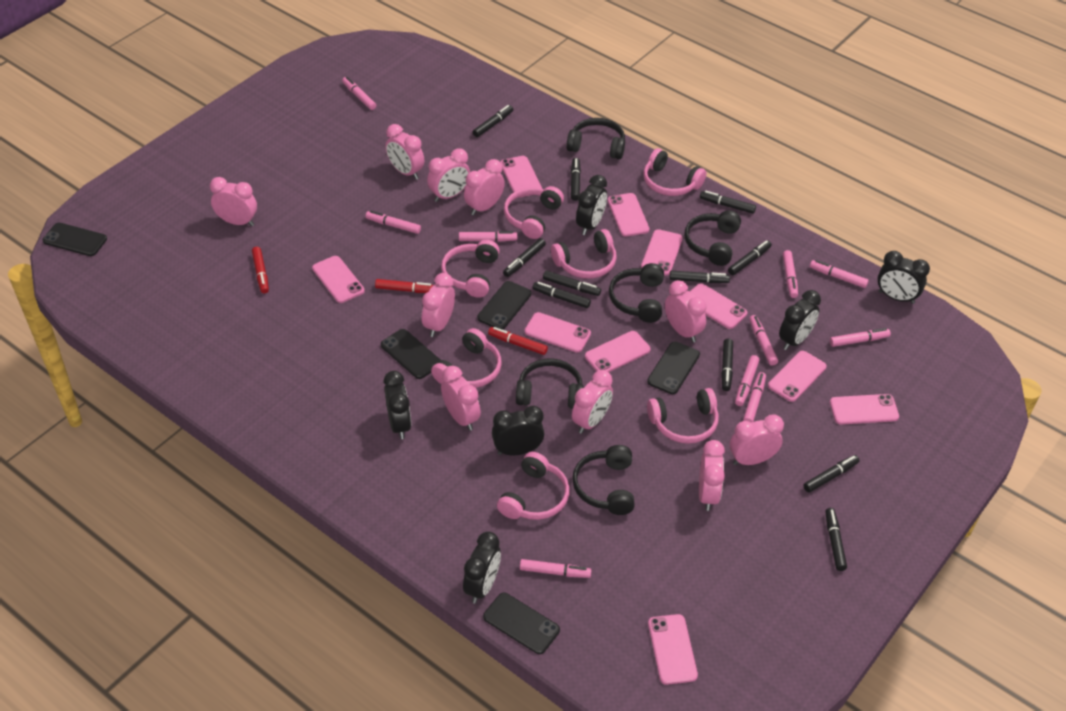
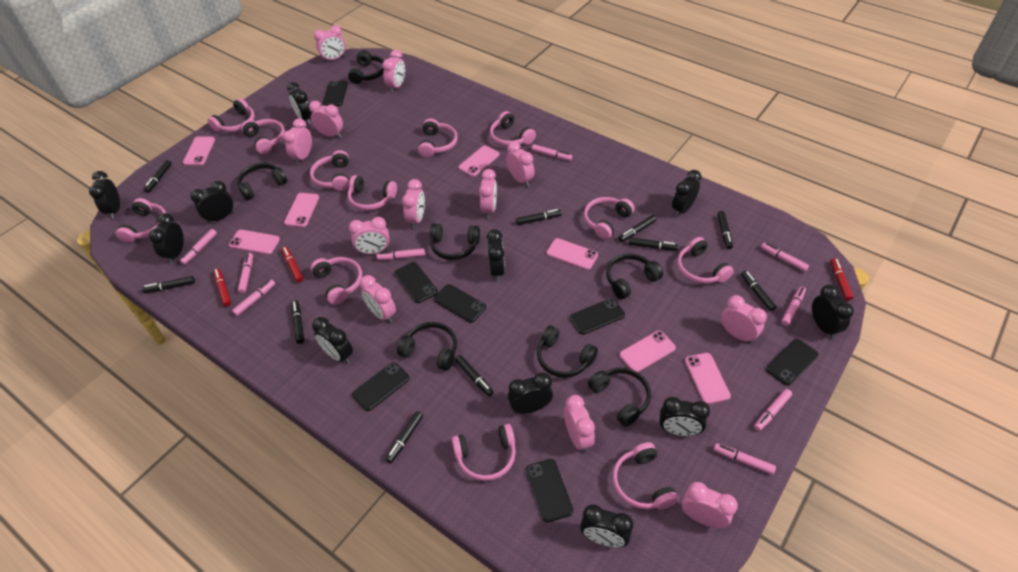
black clock: [383,371,411,439] [463,532,501,604] [492,406,544,455] [576,175,607,235] [779,290,821,350] [877,251,930,304] = 6 -> [89,171,120,219] [149,213,184,264] [190,181,234,224] [287,82,312,125] [312,317,353,364] [487,229,505,281] [508,372,553,414] [580,504,633,547] [659,397,710,436] [672,170,701,217] [812,284,854,339] = 11
black headphones: [516,358,584,409] [566,118,625,159] [572,445,635,515] [609,263,664,323] [684,210,741,266] = 5 -> [237,163,287,200] [348,50,384,84] [397,322,457,371] [430,223,480,260] [537,325,598,378] [588,368,651,427] [606,254,663,299] = 7
black marker: [473,105,513,137] [503,238,546,277] [533,282,591,308] [543,271,601,296] [571,158,581,201] [669,271,730,283] [700,191,756,214] [721,339,733,391] [728,240,772,275] [803,455,860,493] [825,508,847,571] = 11 -> [142,276,195,293] [144,160,172,193] [292,300,304,344] [385,411,423,463] [455,355,494,396] [516,209,562,225] [619,215,656,242] [629,237,678,251] [717,211,733,249] [741,271,777,311] = 10
black phone: [43,223,107,256] [381,329,440,379] [477,281,531,330] [483,593,560,654] [647,341,700,394] = 5 -> [322,81,348,106] [352,362,410,411] [394,262,438,303] [434,284,486,323] [526,459,573,523] [570,298,625,335] [766,339,819,386] = 7
pink clock: [210,177,257,226] [385,124,424,180] [422,273,455,337] [427,148,470,202] [441,366,481,431] [464,159,505,215] [572,370,613,434] [665,280,706,342] [699,440,725,511] [730,414,784,465] = 10 -> [283,118,312,164] [309,101,343,138] [314,25,346,62] [349,217,390,254] [360,275,396,323] [382,50,405,92] [402,179,425,229] [479,169,497,218] [506,142,535,187] [564,395,595,453] [682,482,738,528] [721,295,767,344] = 12
pink headphones: [431,328,502,388] [441,240,500,298] [497,452,570,520] [504,186,564,239] [551,229,617,279] [643,148,707,196] [647,388,719,444] = 7 -> [116,198,166,243] [208,98,255,132] [241,119,285,154] [310,150,350,191] [311,257,362,305] [348,175,397,210] [418,118,458,157] [452,424,516,481] [490,111,536,146] [584,197,635,240] [613,442,679,509] [677,237,734,284] = 12
pink marker: [342,77,376,110] [366,211,421,234] [459,231,517,242] [520,559,591,578] [735,355,760,406] [743,372,766,422] [749,315,778,366] [783,250,798,298] [810,260,869,288] [830,328,891,347] = 10 -> [180,229,217,265] [232,280,275,316] [238,253,253,294] [377,248,425,260] [531,144,572,161] [714,443,776,475] [754,389,792,431] [761,243,809,272] [781,286,806,326] = 9
pink phone: [312,256,365,303] [500,156,542,198] [525,312,591,353] [585,331,651,372] [608,193,649,237] [641,229,683,276] [648,614,698,685] [690,283,747,329] [768,351,827,402] [830,394,899,425] = 10 -> [183,137,215,165] [229,230,280,255] [284,193,319,227] [459,145,500,177] [546,238,598,270] [619,331,676,372] [685,353,731,404] = 7

